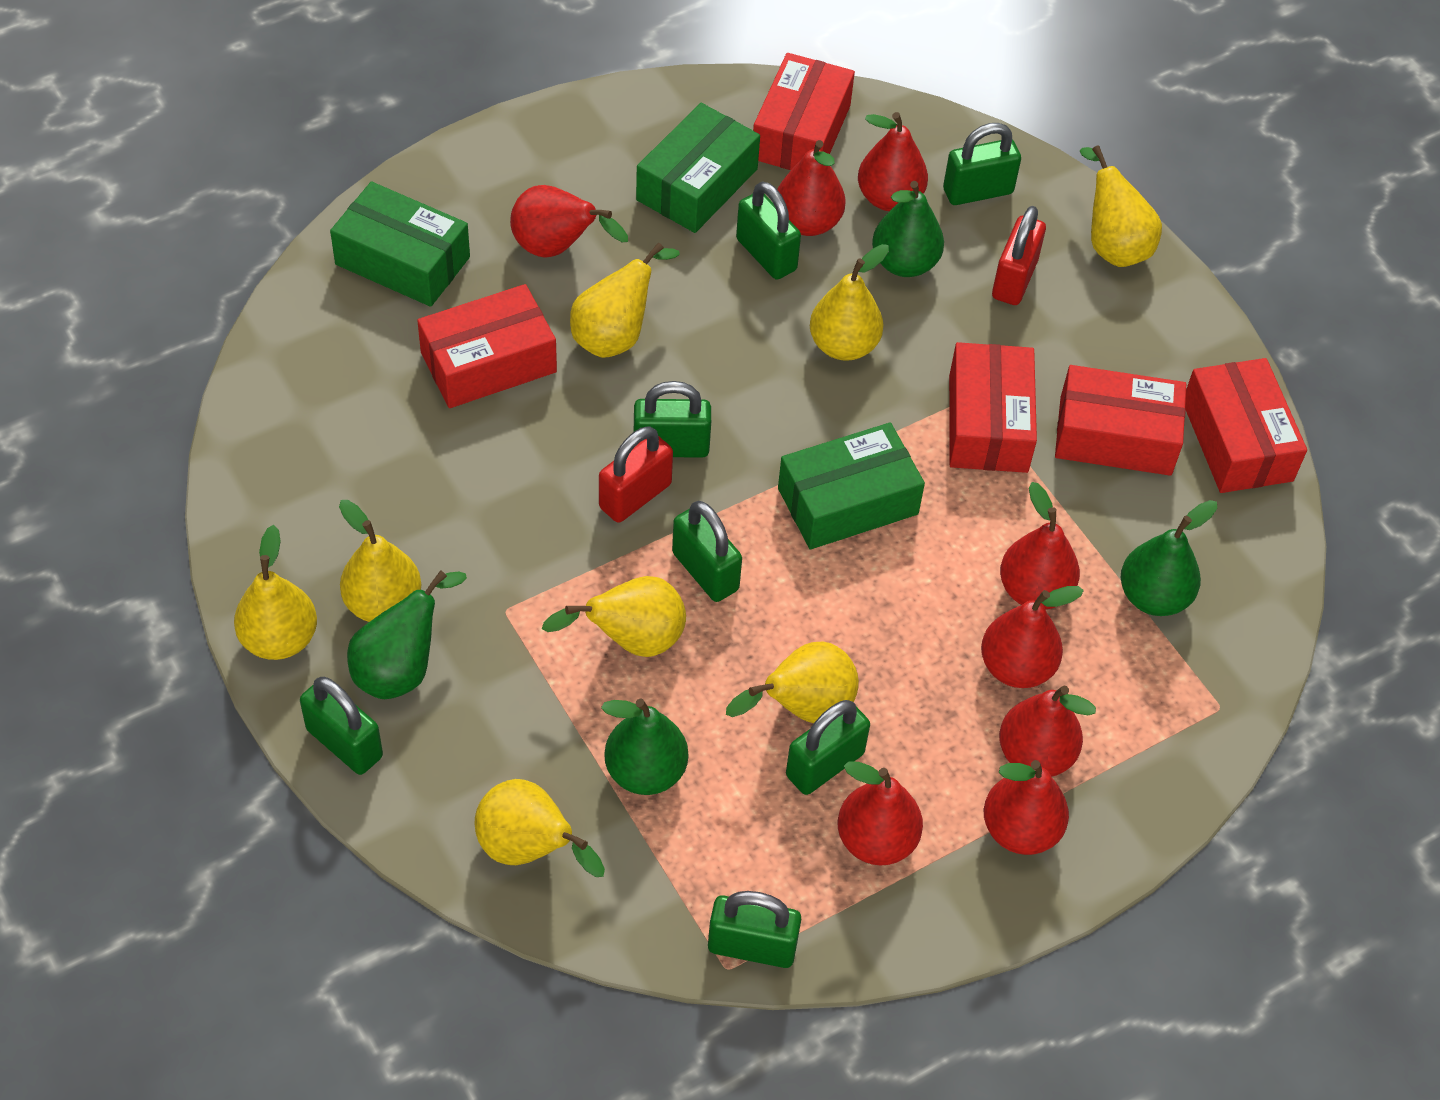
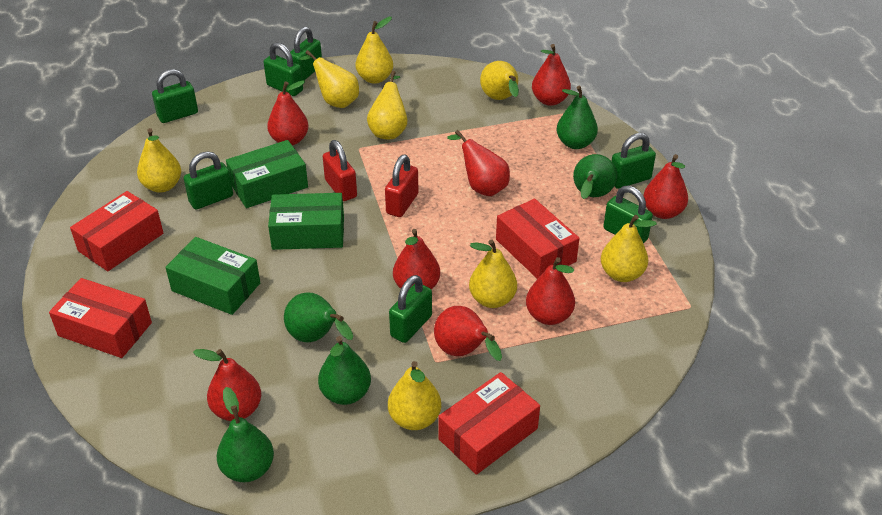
green pear: [347,570,467,699] [601,698,688,795] [872,181,944,277] [1121,500,1217,616] = 4 -> [217,387,274,482] [284,293,353,342] [318,336,371,405] [557,86,598,149] [573,154,617,199] = 5
red box: [417,284,557,408] [753,53,855,170] [949,342,1037,473] [1055,365,1186,476] [1185,358,1307,493] = 5 -> [49,278,152,358] [70,191,163,271] [438,372,540,475] [496,199,579,279] = 4

